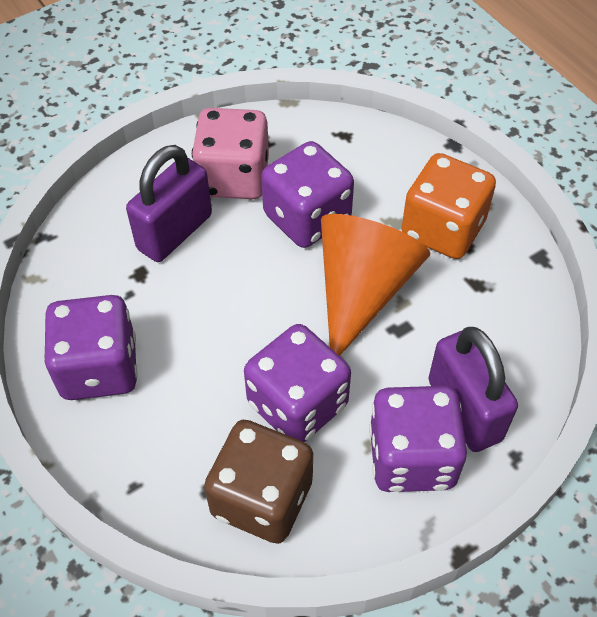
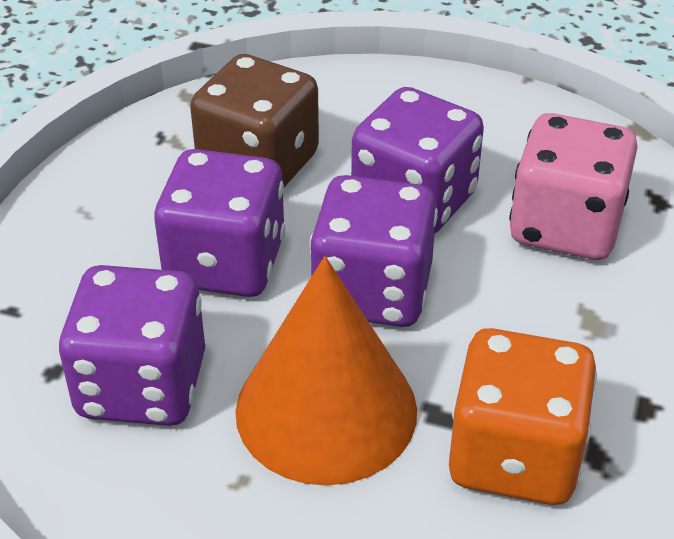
purple padlock: [126,145,212,262] [428,327,518,452] = 2 -> none = 0

